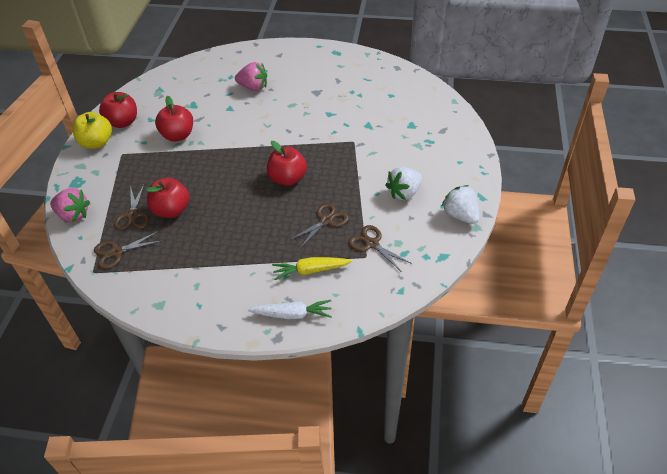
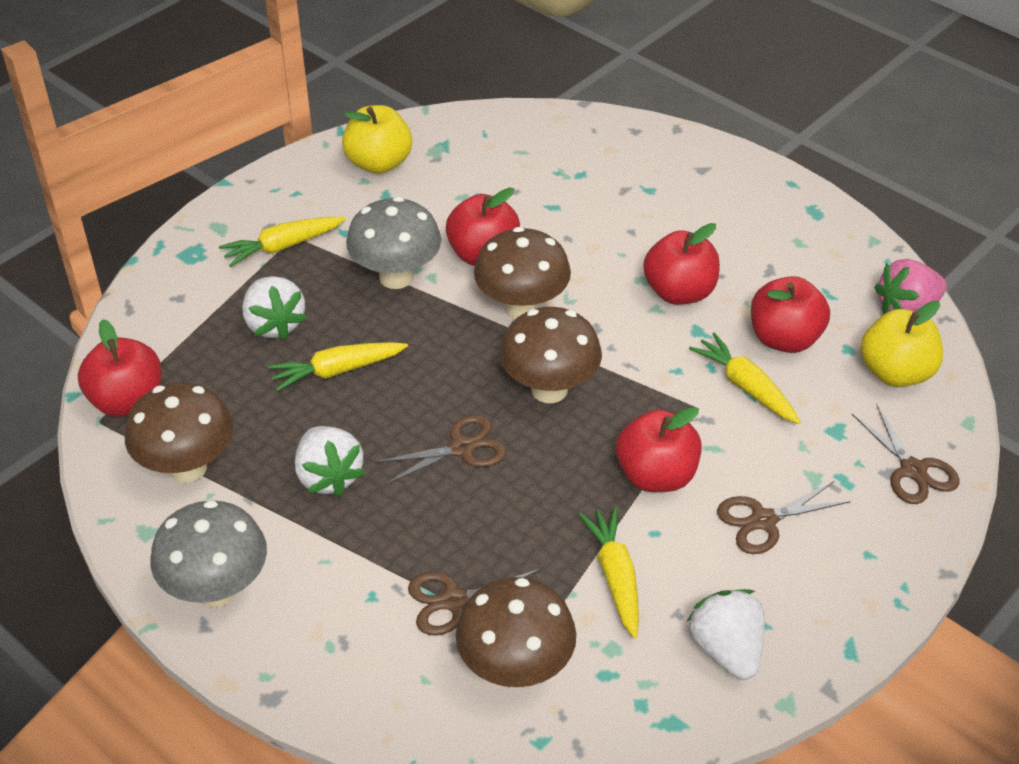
brown mushroom: none = 0 -> [125,382,233,483] [456,577,576,688] [474,227,571,319] [500,307,602,403] = 4
grey mushroom: none = 0 -> [150,500,267,607] [346,197,441,289] = 2
pink strawberry: [50,188,90,222] [235,62,267,91] = 2 -> [874,259,947,314] = 1
red apple: [99,92,137,128] [146,177,190,218] [155,96,193,141] [267,141,307,186] = 4 -> [78,319,161,417] [446,187,520,266] [616,407,702,492] [643,223,720,305] [751,276,830,353] = 5
white carrot: [248,300,332,319] = 1 -> none = 0
white strawberry: [385,167,422,200] [441,185,480,224] = 2 -> [242,276,307,340] [295,426,365,497] [687,589,765,680] = 3
yellow apple: [72,112,112,149] = 1 -> [342,105,412,174] [860,301,943,387] = 2
yellow carrot: [272,257,352,280] = 1 -> [219,216,346,267] [268,342,408,391] [579,507,639,638] [689,332,801,424] = 4

